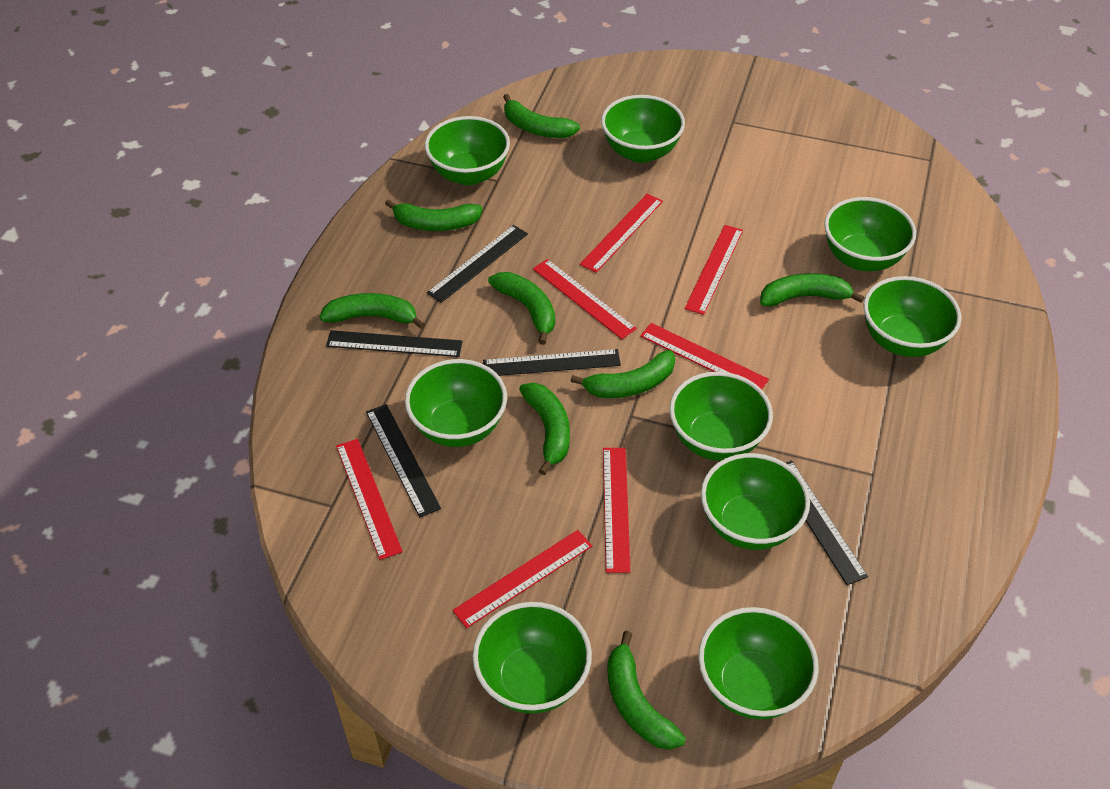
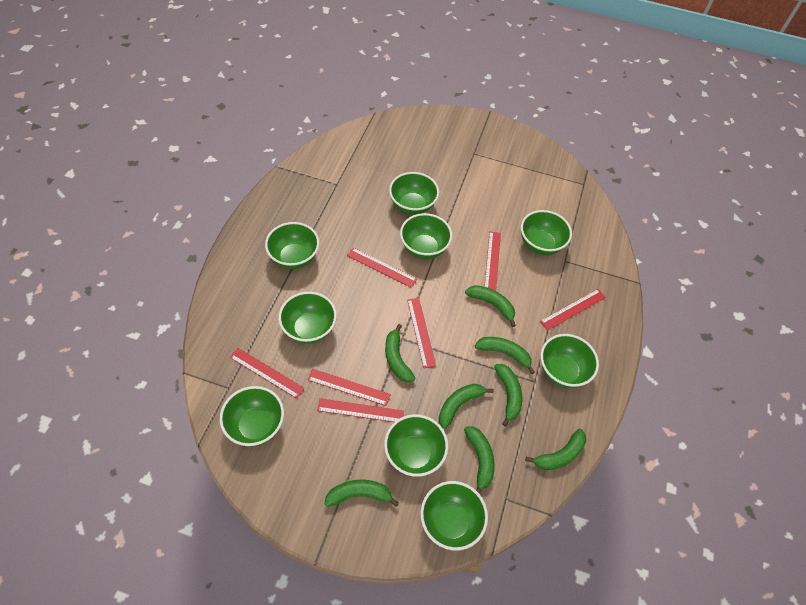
black ruler: [326,330,463,357] [366,404,441,517] [427,225,528,303] [483,349,621,376] [786,460,868,585] = 5 -> none = 0

